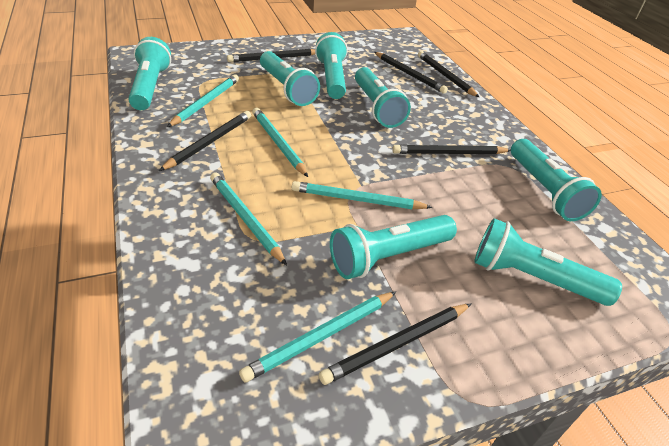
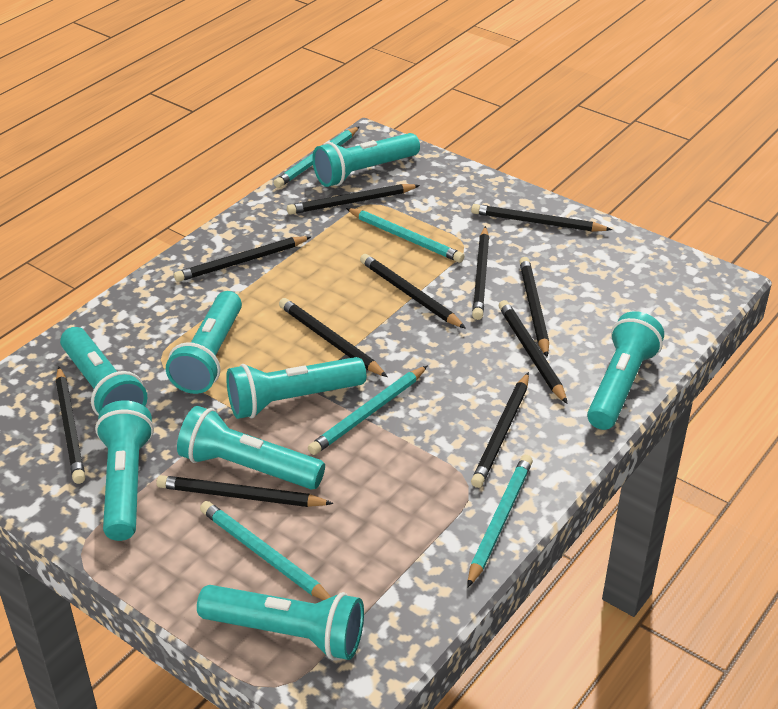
black pencil: [159,111,251,171] [227,49,315,62] [319,304,471,385] [374,52,448,94] [392,145,511,154] [418,51,479,97] = 6 -> [56,367,85,484] [156,475,334,507] [174,236,311,282] [279,298,387,377] [287,184,420,215] [360,254,466,329] [471,204,612,232] [471,372,529,488] [472,226,489,320] [499,300,568,404] [519,257,549,357] = 11
turquoise flashlight: [129,37,171,110] [260,51,320,106] [315,32,348,99] [330,215,457,279] [355,67,411,128] [474,218,622,306] [511,139,602,221] = 7 -> [60,327,147,416] [95,401,154,541] [166,291,242,394] [177,406,325,489] [197,585,364,660] [226,357,366,419] [312,133,420,187] [587,311,664,430] = 8

